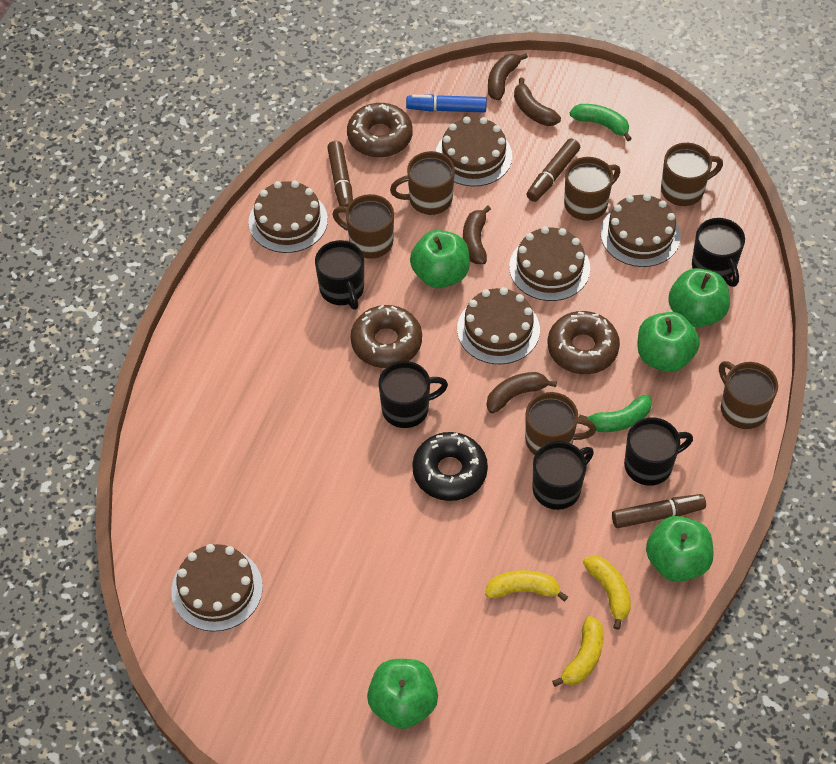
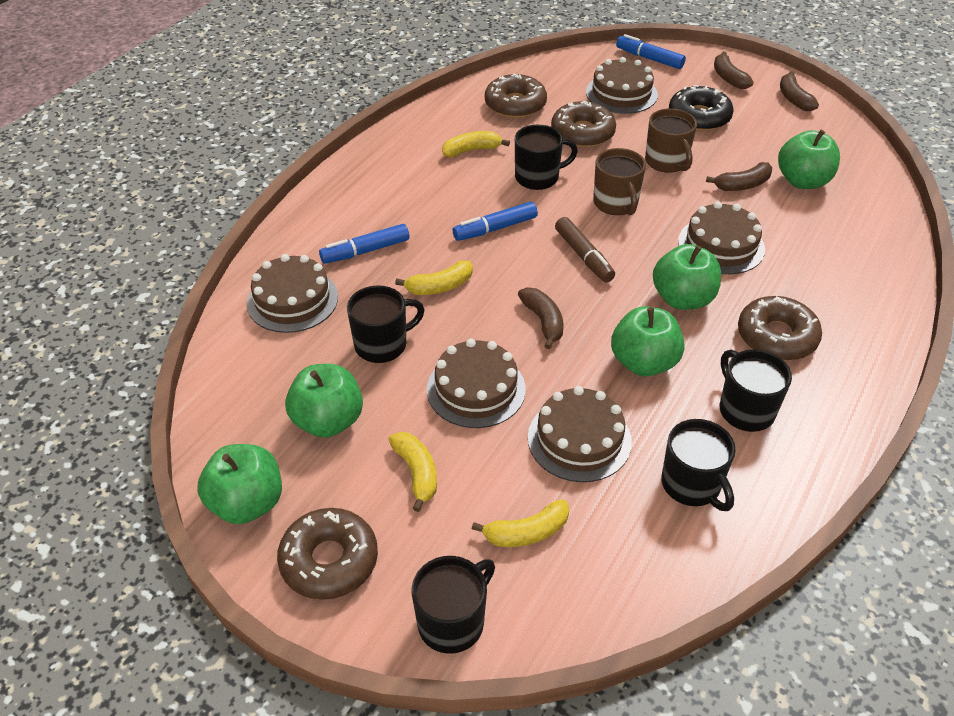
blue marker: [406,94,487,112] = 1 -> [319,224,409,264] [453,202,538,241] [616,34,686,69] = 3
brown cake: [171,544,263,632] [249,181,328,253] [436,117,512,187] [457,287,540,364] [509,226,590,301] [600,194,681,267] = 6 -> [246,254,338,333] [427,339,526,428] [528,386,632,482] [586,57,658,114] [678,201,765,274] = 5
brown donut: [347,103,413,157] [351,305,422,368] [548,311,620,374] = 3 -> [277,508,378,600] [485,74,547,118] [551,101,616,148] [738,296,822,361] = 4
brown marker: [327,141,353,207] [526,138,580,202] [612,494,706,528] = 3 -> [555,217,615,282] = 1
brown mug: [333,194,394,259] [390,151,455,215] [525,392,596,455] [564,157,620,220] [661,143,723,206] [719,361,778,429] = 6 -> [593,148,646,215] [645,108,697,173] = 2
green banana: [570,104,632,141] [579,395,652,432] = 2 -> none = 0
yellow banana: [485,570,568,601] [552,616,604,687] [583,555,631,630] = 3 -> [388,432,437,512] [395,260,473,295] [442,131,510,157] [472,500,570,547] = 4

